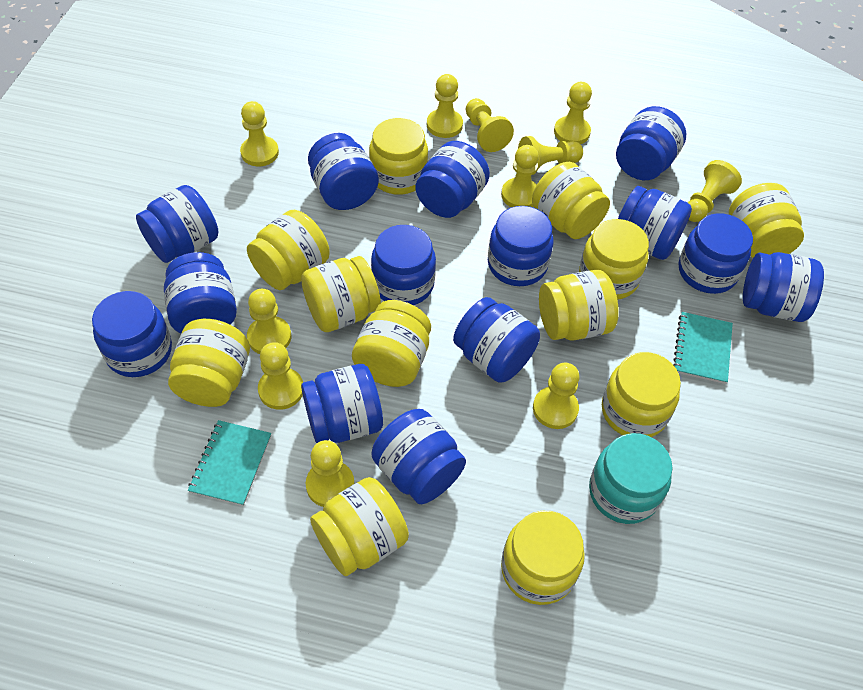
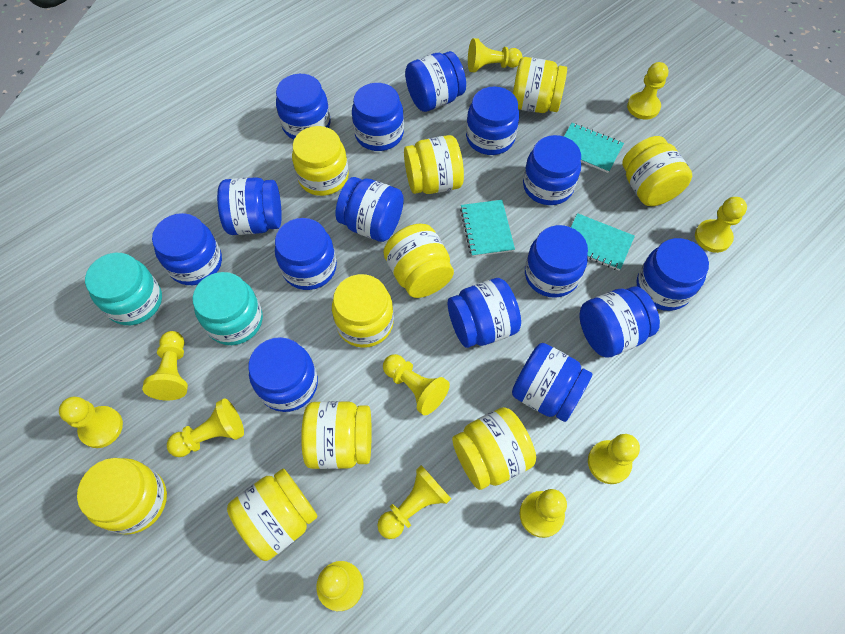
blue jar: [92,291,172,377] [136,185,219,263] [164,252,237,333] [301,364,383,443] [308,133,379,210] [371,225,436,305] [372,409,466,504] [416,141,490,218] [453,297,540,383] [488,206,554,286] [616,106,686,180] [618,186,692,260] [679,213,753,294] [743,252,824,322] = 14 -> [152,213,222,285] [217,177,282,235] [248,337,318,412] [275,218,337,290] [276,74,330,140] [336,177,404,242] [352,83,404,151] [405,51,466,112] [448,278,521,348] [466,86,519,155] [512,343,592,422] [523,135,581,205] [525,225,588,298] [580,287,660,358] [637,238,709,311] = 15
turquoise jar: [589,433,673,524] = 1 -> [85,253,162,325] [193,272,263,345] = 2
turquoise notebook: [188,420,271,506] [673,312,733,384] = 2 -> [460,200,515,257] [564,123,624,173] [571,213,635,271] = 3
yellow jar: [168,319,250,407] [247,210,330,290] [301,256,381,332] [310,477,409,576] [352,300,431,387] [369,118,428,195] [501,511,585,605] [532,162,610,239] [539,270,619,341] [579,219,649,300] [602,352,681,437] [729,183,804,258] = 12 -> [77,458,167,535] [227,469,318,561] [292,126,349,196] [301,401,372,469] [332,274,394,348] [383,224,454,298] [404,135,464,194] [452,407,536,490] [513,57,567,113] [622,136,692,206] = 10

